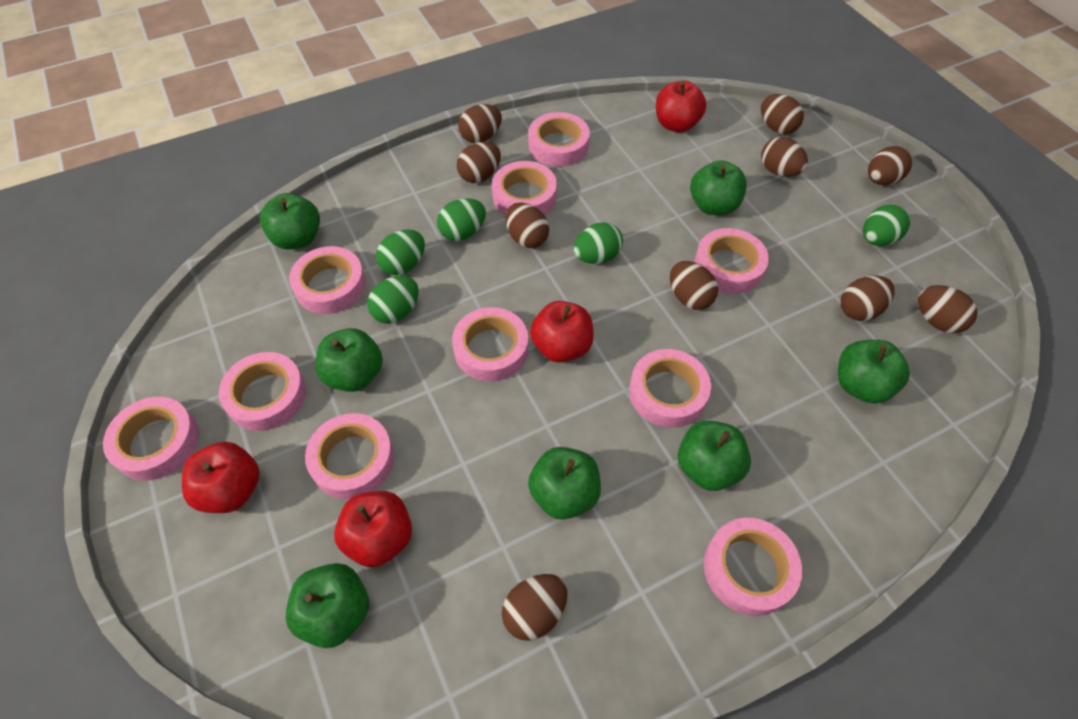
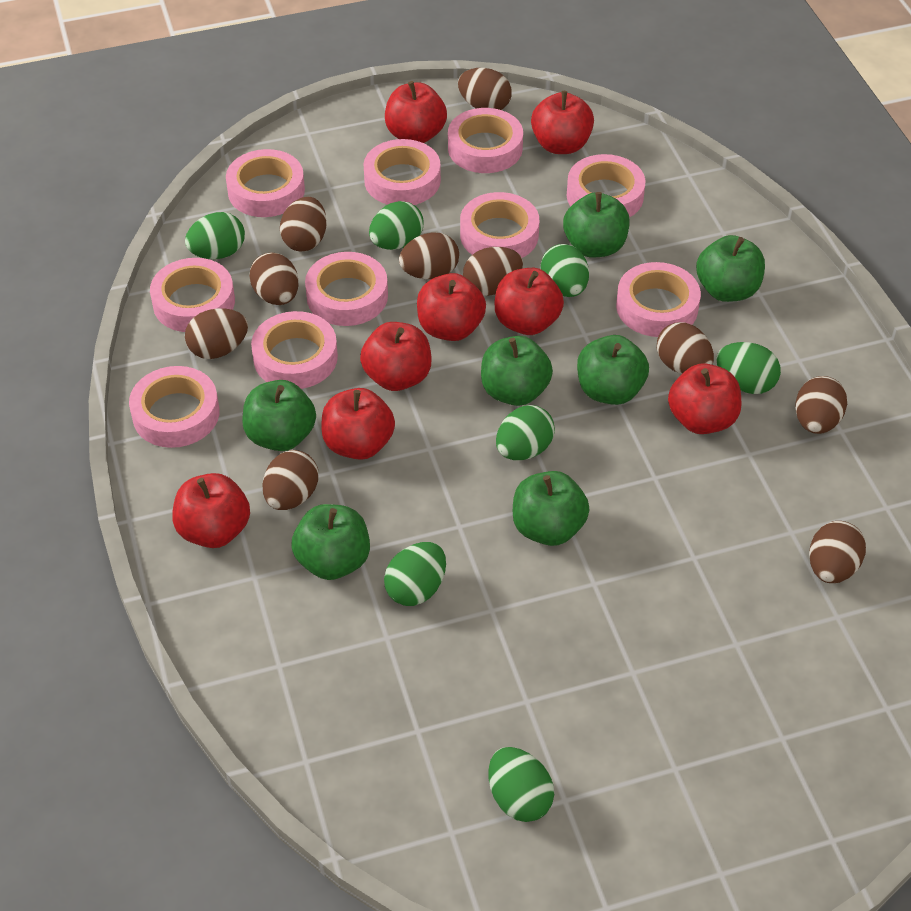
green egg: [367,276,419,324] [376,230,425,275] [437,198,486,241] [574,222,623,264] [863,204,910,246] = 5 -> [185,212,245,259] [369,201,424,250] [384,542,446,606] [488,747,554,822] [496,405,555,460] [541,244,589,297] [716,342,781,394] = 7
red apple: [182,442,260,513] [334,491,412,567] [530,301,594,363] [656,80,706,132] = 4 -> [172,473,250,548] [321,388,395,460] [360,322,432,391] [385,81,447,143] [417,273,486,341] [494,268,564,335] [531,91,594,154] [668,363,741,434] = 8

